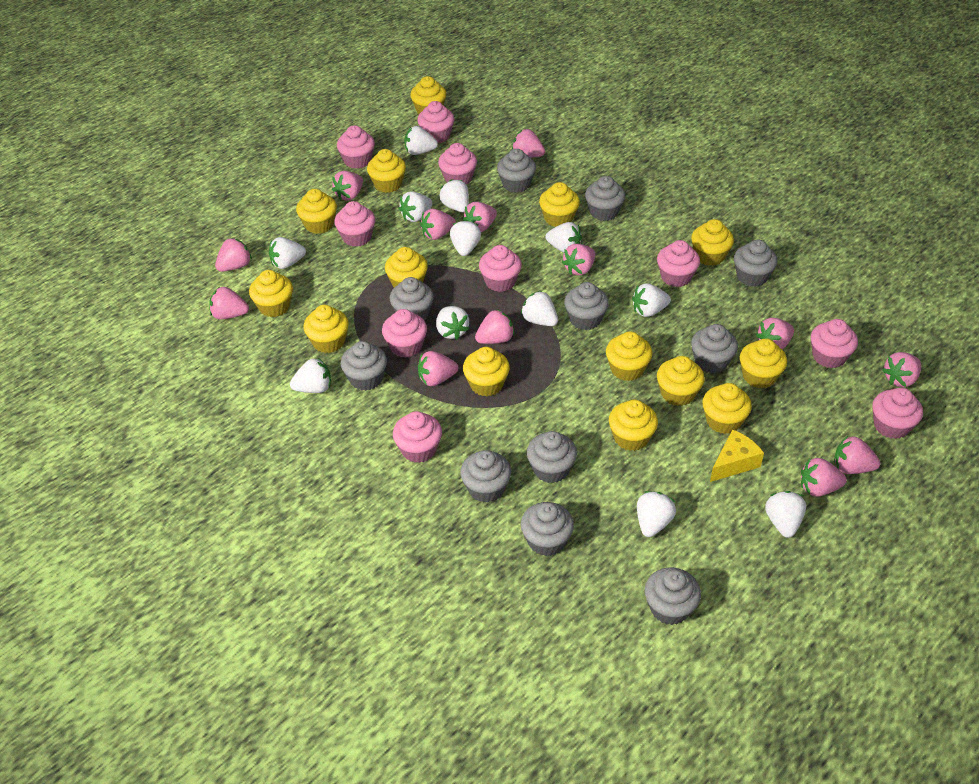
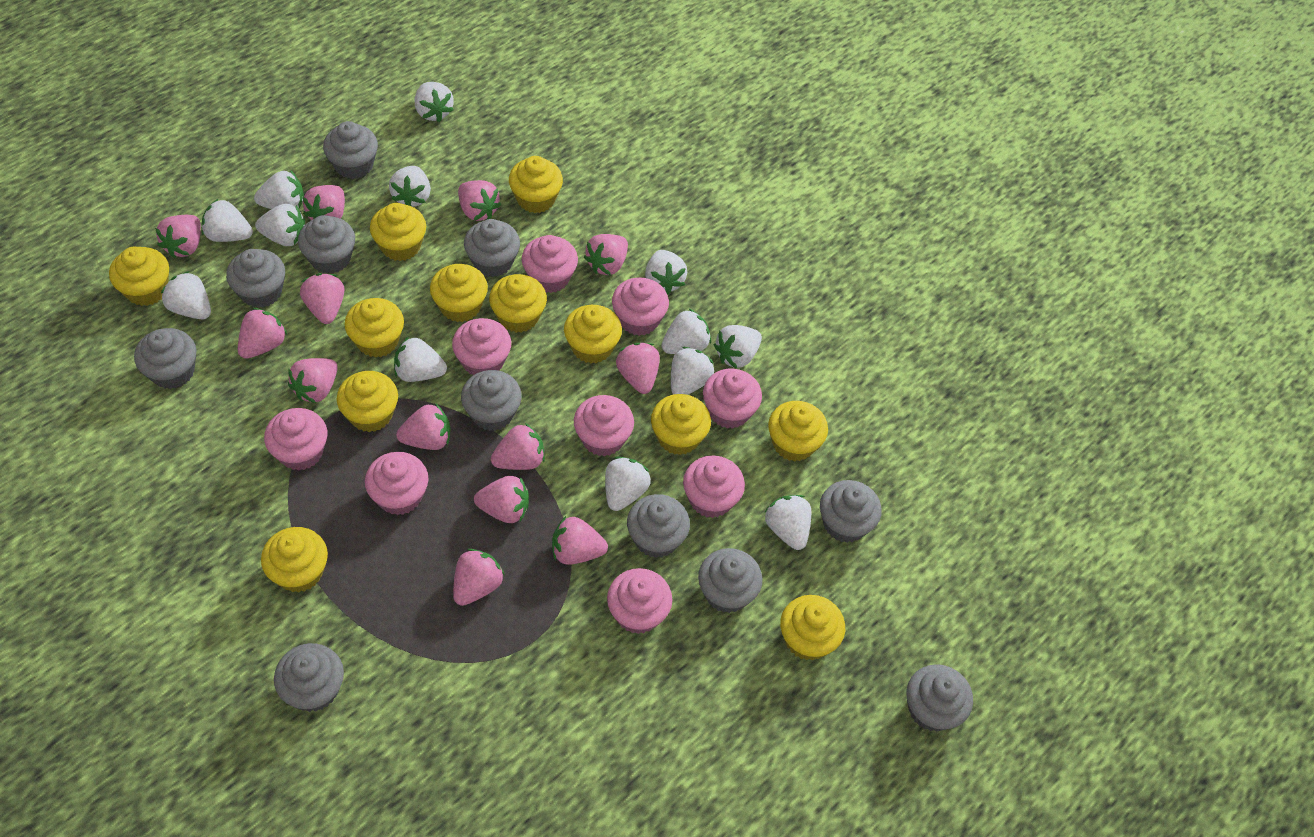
pink cupcake: [334,201,375,247] [337,125,375,169] [382,309,427,358] [393,411,442,463] [417,101,454,144] [438,143,477,184] [479,245,522,292] [657,240,700,287] [811,319,858,368] [872,388,923,439] = 10 -> [264,408,327,471] [365,452,428,515] [452,318,511,375] [522,235,578,293] [574,395,634,456] [607,568,672,634] [612,277,669,336] [683,455,745,518] [703,369,762,429] = 9
white strawberry: [269,237,306,269] [290,358,331,393] [399,192,433,222] [404,126,438,155] [436,306,469,340] [439,179,469,212] [450,220,481,256] [521,291,558,326] [546,222,582,252] [632,283,671,317] [637,491,676,537] [765,491,806,538] = 12 -> [161,271,211,319] [202,198,253,242] [254,171,304,209] [255,204,305,246] [389,166,431,207] [394,337,447,382] [415,82,454,122] [605,457,651,511] [645,250,687,295] [661,309,711,354] [671,347,714,395] [714,325,762,368] [764,495,811,550] = 13
yellow cheese: [710,429,764,482] = 1 -> none = 0
yellow cupcake: [249,270,293,317] [296,189,337,234] [303,305,349,353] [367,149,406,193] [385,247,428,287] [410,76,446,114] [463,347,510,396] [539,182,580,227] [606,331,652,381] [609,400,658,451] [657,356,705,406] [691,219,734,266] [702,383,752,434] [740,339,787,389] = 14 -> [109,247,169,306] [261,527,328,593] [337,371,398,432] [344,298,404,358] [370,203,426,261] [430,264,488,322] [489,274,547,333] [509,156,563,213] [564,305,622,363] [651,394,711,455] [768,401,828,462] [780,595,845,660] = 12

